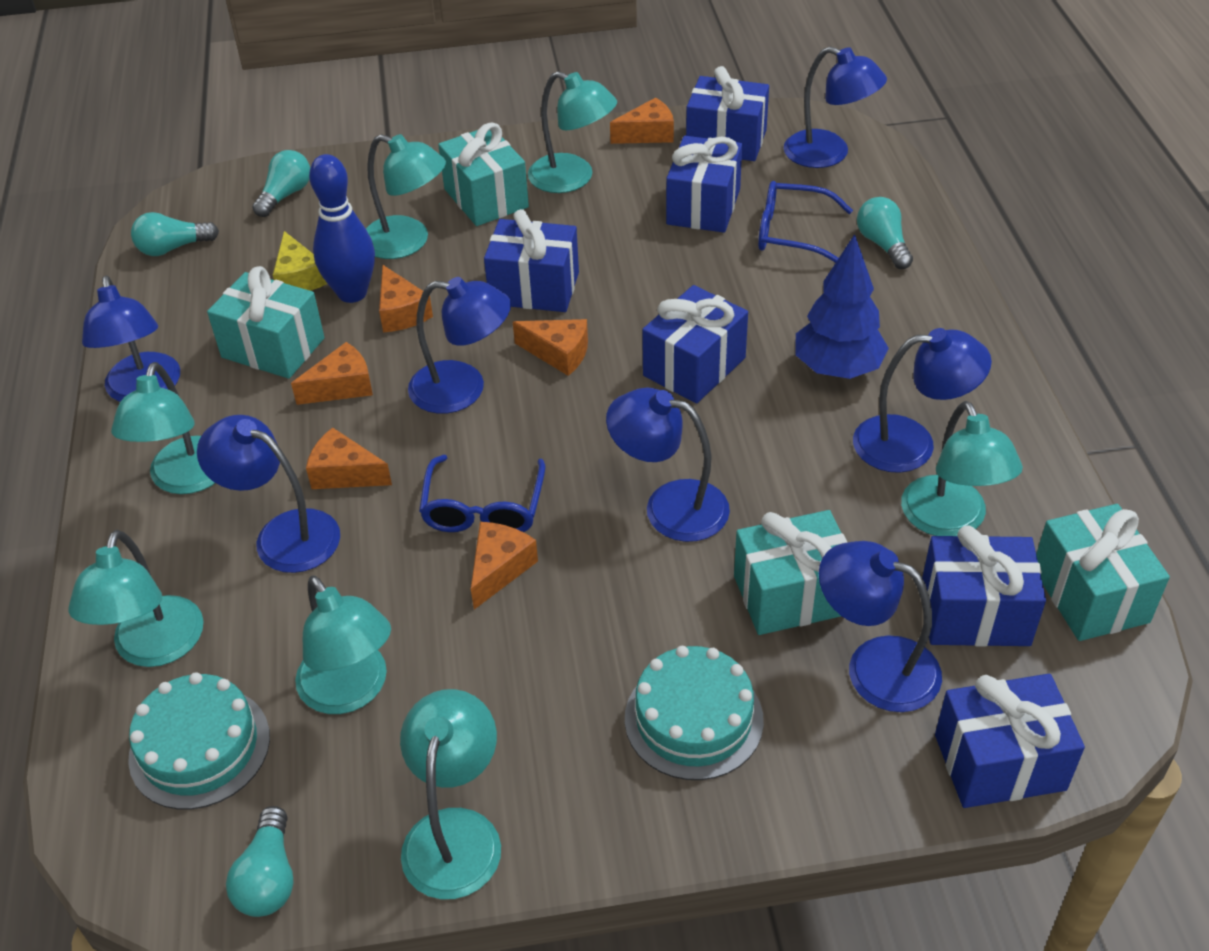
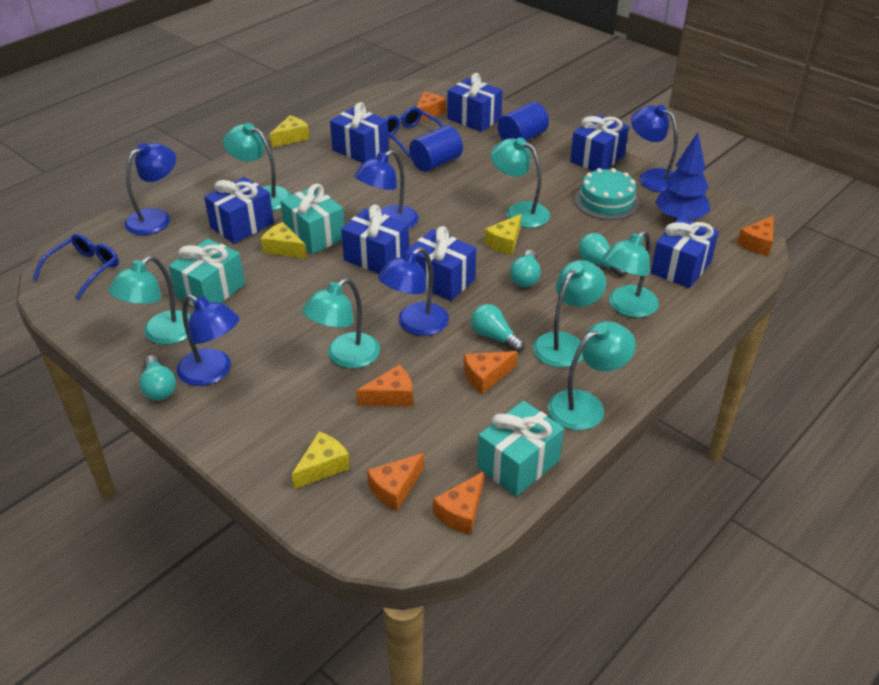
blue bowling pin: [309,154,375,303] = 1 -> none = 0
blue cylinder: none = 0 -> [409,126,463,172] [498,102,549,141] = 2
blue gift: [484,209,579,312] [642,285,748,403] [666,136,742,233] [686,66,769,161] [922,525,1046,647] [935,674,1085,808] = 6 -> [204,177,274,244] [330,102,389,163] [341,204,409,274] [407,226,476,301] [447,73,503,132] [570,115,629,171] [651,217,719,288] = 7
blue lamp: [82,276,180,402] [197,415,340,573] [408,277,511,414] [606,388,730,542] [784,46,887,168] [819,541,942,712] [853,328,992,473] = 7 -> [124,143,176,235] [177,294,239,386] [355,150,419,229] [378,247,449,336] [631,105,678,192] = 5
turquoise cake: [128,672,270,810] [625,646,764,780] = 2 -> [575,168,639,220] = 1
turquoise gift: [207,266,325,379] [438,122,529,226] [734,510,847,635] [1036,504,1170,641] = 4 -> [169,238,245,307] [280,183,345,254] [477,401,564,496] = 3
yellow cheese: [273,231,327,291] = 1 -> [261,222,307,259] [270,115,309,147] [292,432,350,489] [484,214,521,255] = 4

